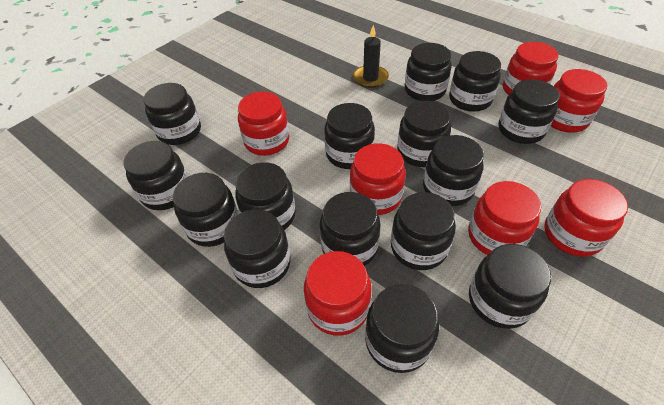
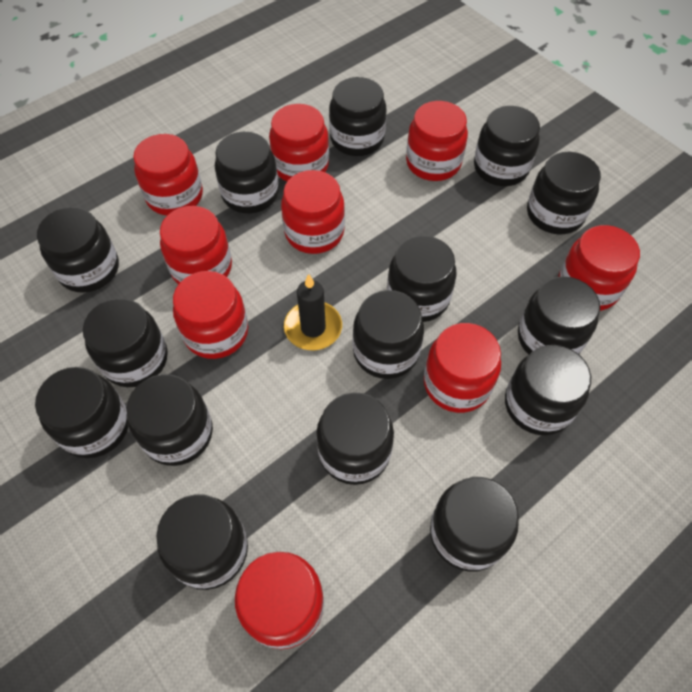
red jar: [238,91,289,156] [304,251,371,336] [350,143,406,215] [468,181,541,255] [503,42,559,95] [544,179,628,257] [551,69,607,133] = 7 -> [133,134,203,215] [160,206,232,285] [173,271,248,359] [235,552,324,649] [269,104,329,181] [281,170,345,254] [406,101,468,181] [424,323,501,413] [558,225,640,311] = 9

